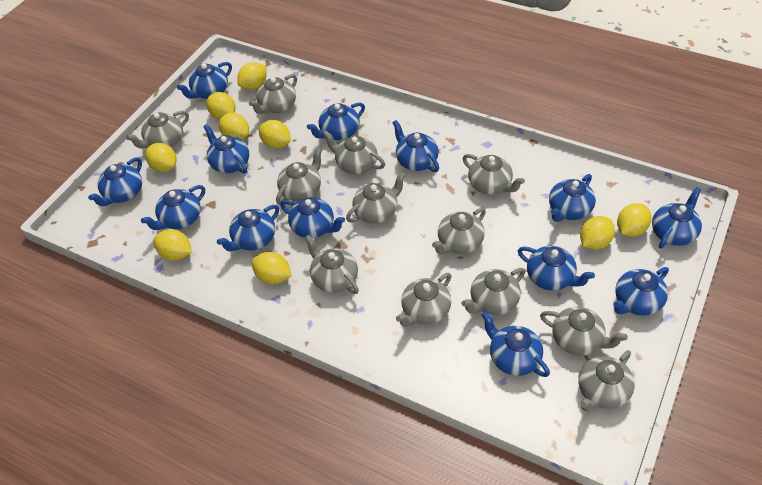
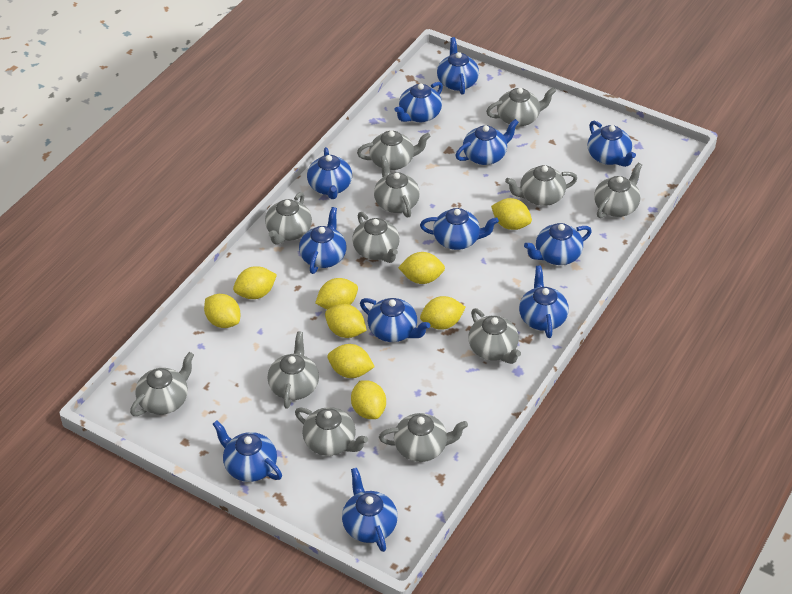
blue teapot: [88,157,142,206] [141,185,205,230] [177,62,232,99] [203,124,249,174] [217,205,279,251] [280,197,345,238] [307,103,365,140] [392,120,439,172] [482,312,550,377] [518,246,595,290] [549,174,596,222] [613,267,669,316] [652,187,702,249] = 13 -> [213,420,282,482] [299,207,347,274] [307,147,352,199] [342,468,398,552] [360,298,430,342] [394,82,443,122] [420,208,499,250] [437,37,479,95] [456,119,519,165] [519,266,569,338] [524,223,592,265] [588,121,636,167] = 12

